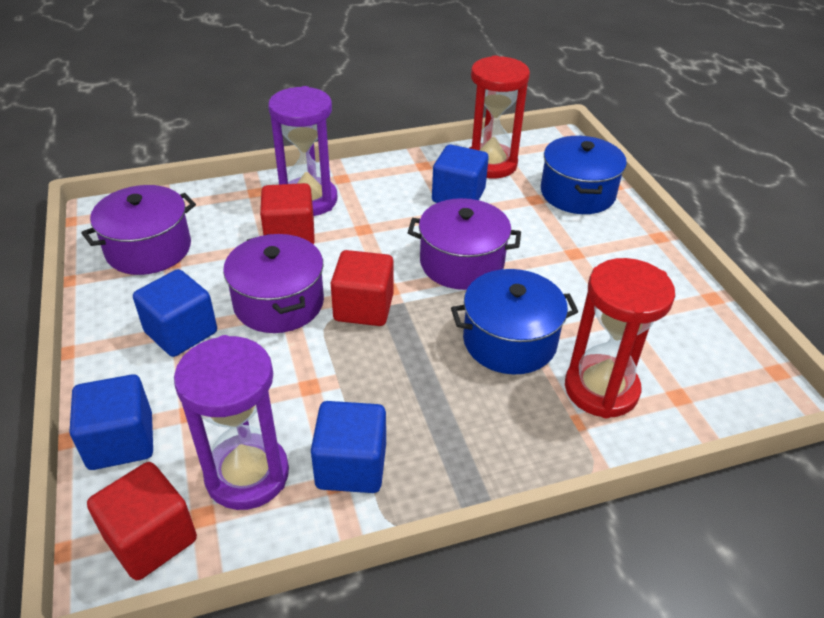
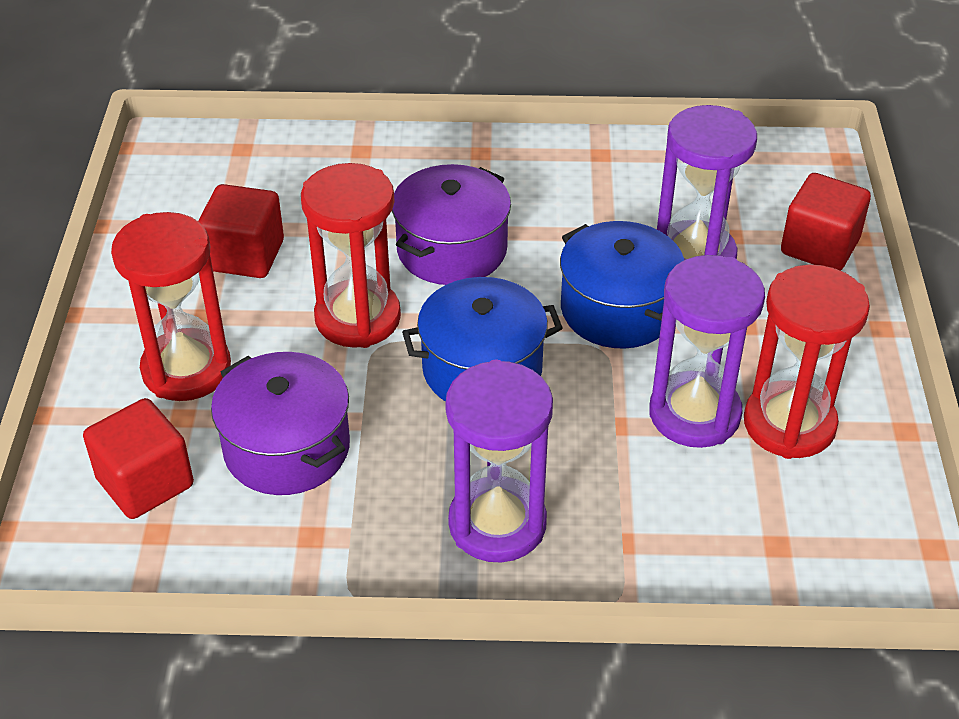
blue cube: [70,374,153,470] [133,269,217,357] [311,401,386,493] [432,144,489,203] = 4 -> none = 0
purple hourglass: [174,335,289,510] [268,86,337,216] = 2 -> [445,360,553,563] [649,255,765,448] [657,105,757,260] = 3
purple pot: [81,185,196,275] [223,234,324,333] [408,198,521,290] = 3 -> [211,352,350,495] [392,164,511,285] = 2
red hourglass: [470,56,530,178] [565,258,675,418] = 2 -> [111,212,231,401] [301,163,401,348] [744,264,870,459] = 3

